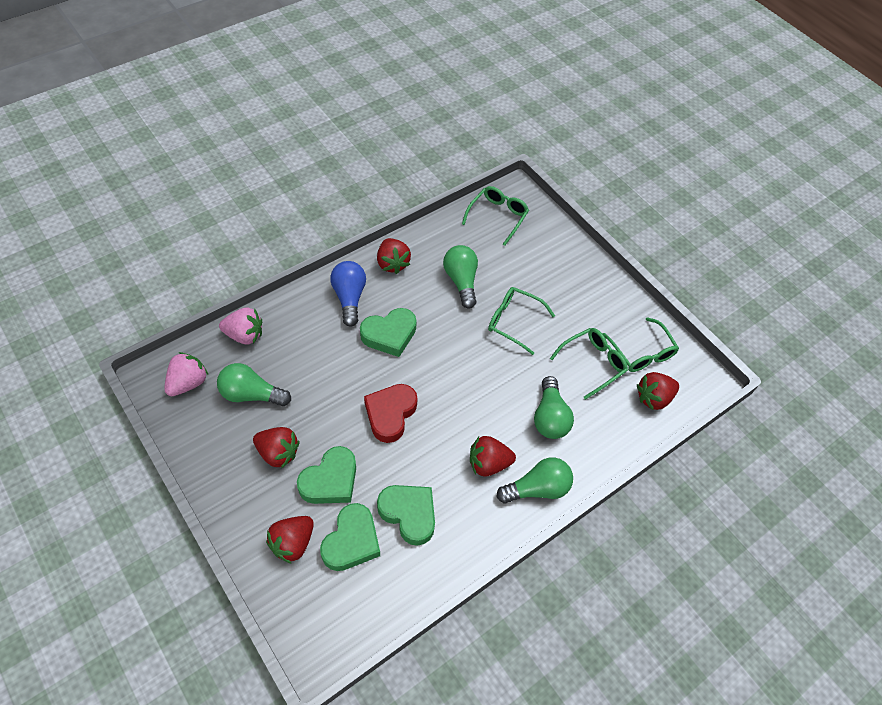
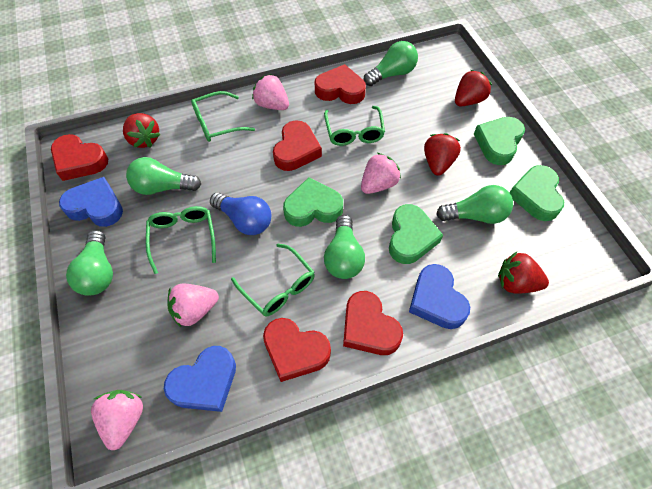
blue heart: none = 0 -> [59,177,123,227] [164,346,236,412] [409,264,470,329] = 3
green light bulb: [217,363,291,406] [443,245,478,309] [497,457,573,504] [534,376,574,439] = 4 -> [66,230,113,296] [126,157,201,195] [324,215,365,279] [364,41,418,86] [436,185,513,224] = 5
pink strawberry: [164,352,208,396] [219,307,262,345] = 2 -> [91,390,143,450] [168,284,219,327] [252,74,289,110] [361,153,401,194] = 4
red heart: [364,384,418,443] = 1 -> [51,134,108,181] [263,318,331,382] [273,120,322,171] [315,64,366,104] [343,291,403,355] = 5
red strawberry: [253,427,300,469] [266,516,314,564] [377,238,411,274] [470,436,516,477] [637,372,679,410] = 5 -> [123,113,161,148] [424,133,461,176] [455,70,492,106] [498,252,549,294] = 4

